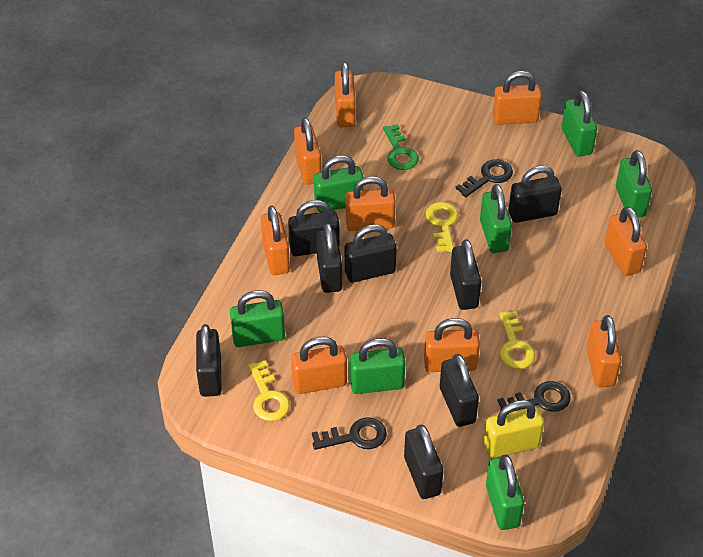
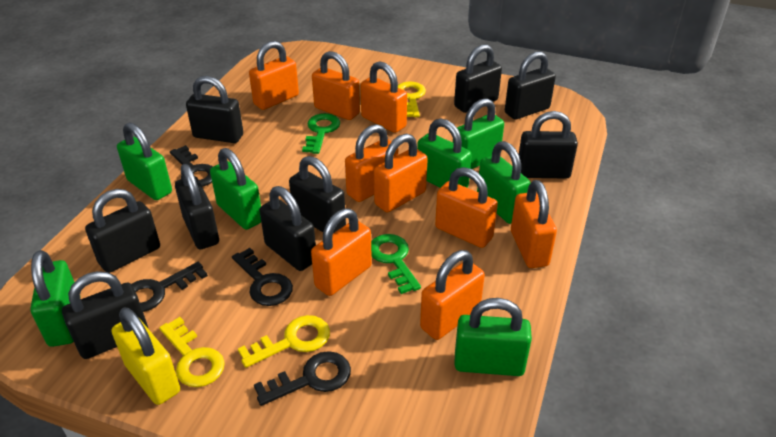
black key: [312,417,387,450] [455,159,513,197] [497,381,571,412] = 3 -> [131,262,208,312] [170,145,213,187] [232,248,293,306] [254,351,351,406] = 4
black padlock: [196,324,222,397] [288,200,340,256] [316,223,342,293] [345,224,397,283] [404,425,444,499] [440,354,479,427] [450,239,481,310] [508,166,562,223] = 8 -> [62,271,148,359] [85,189,160,273] [175,164,219,249] [186,76,243,143] [260,186,316,271] [289,156,346,233] [454,44,502,113] [505,51,556,120] [519,111,578,179] = 9
green key: [383,124,419,170] = 1 -> [302,113,340,154] [371,234,421,294] = 2

